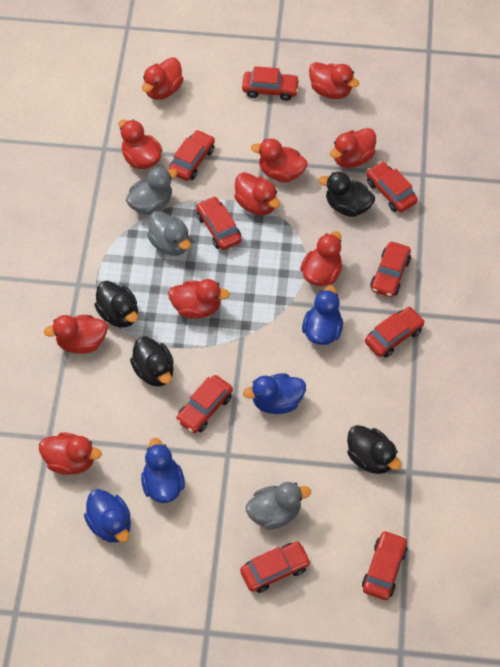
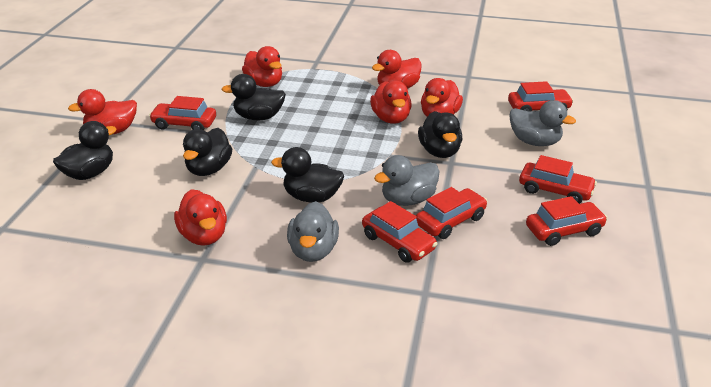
black duck: [94,281,138,327] [130,336,174,387] [319,172,375,217] [347,425,401,474] = 4 -> [53,121,117,180] [183,128,232,176] [222,74,286,120] [271,147,344,203] [418,111,462,158] = 5
blue duck: [84,489,131,543] [141,438,185,503] [243,373,306,414] [302,286,343,345] = 4 -> none = 0
red car: [169,130,215,181] [176,375,233,433] [196,196,242,250] [240,542,311,593] [242,66,300,101] [362,530,407,600] [365,307,425,358] [366,161,418,212] [370,242,411,297] = 9 -> [149,96,216,130] [362,201,438,263] [416,187,487,239] [508,81,574,112] [519,155,597,204] [526,196,608,246] = 6
red duck: [39,433,102,475] [44,315,108,354] [119,120,162,169] [142,57,184,100] [168,279,230,319] [234,172,280,215] [251,138,307,182] [300,231,342,286] [309,62,359,99] [330,128,376,168] = 10 -> [68,89,137,135] [174,189,227,246] [242,46,282,87] [370,81,412,124] [372,50,422,89] [421,78,463,117] = 6

